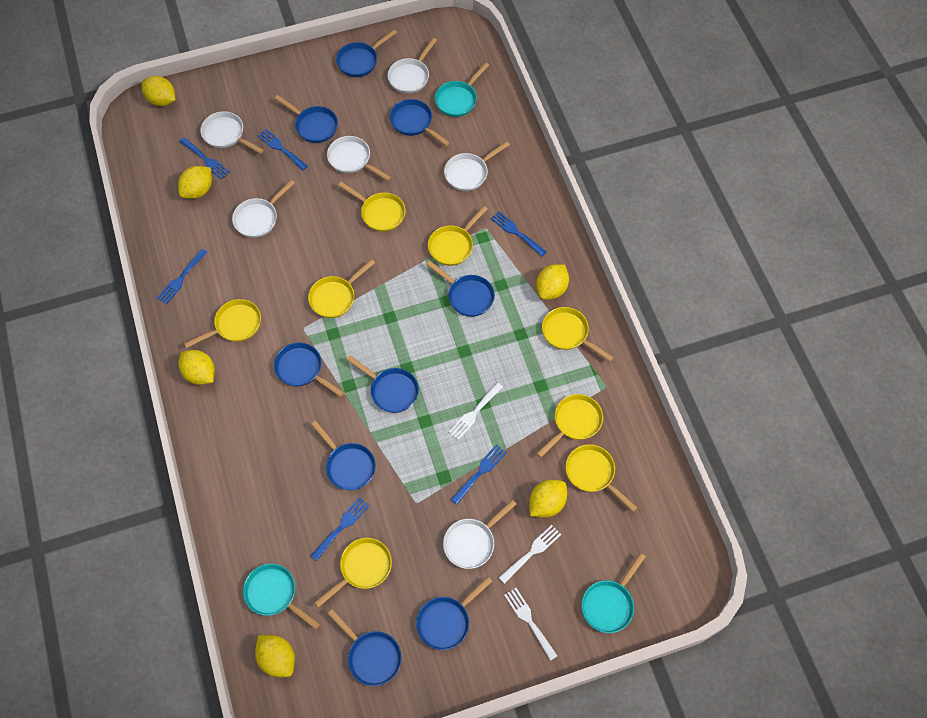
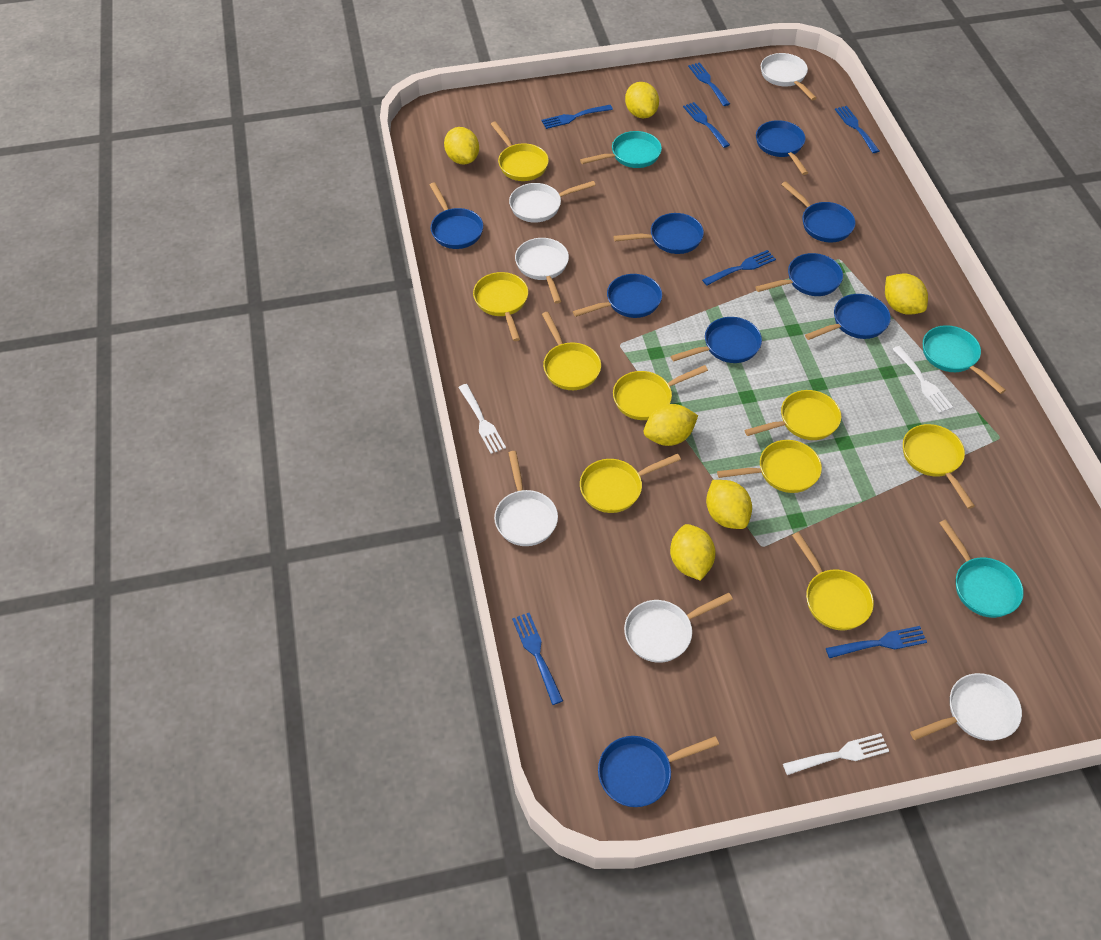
blue fork: [157,249,208,304] [179,137,230,180] [257,129,308,171] [310,497,369,561] [451,444,507,505] [491,211,546,256] = 6 -> [512,613,563,705] [541,105,613,129] [683,102,730,148] [688,62,730,106] [702,250,776,286] [826,626,927,658] [835,106,879,153] = 7
yellow pan: [184,299,261,348] [308,259,375,318] [314,538,392,608] [338,182,405,232] [428,206,488,266] [536,394,603,458] [542,307,614,362] [566,444,638,512] = 8 -> [473,272,528,341] [491,121,549,181] [542,312,601,390] [580,454,681,513] [613,365,708,420] [717,440,822,493] [745,390,841,440] [792,532,874,630] [903,424,975,509] = 9

